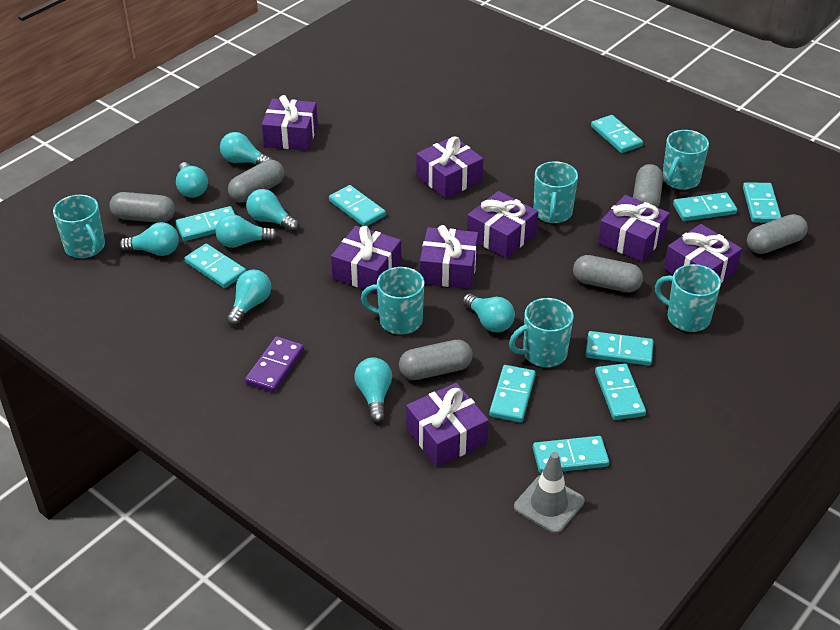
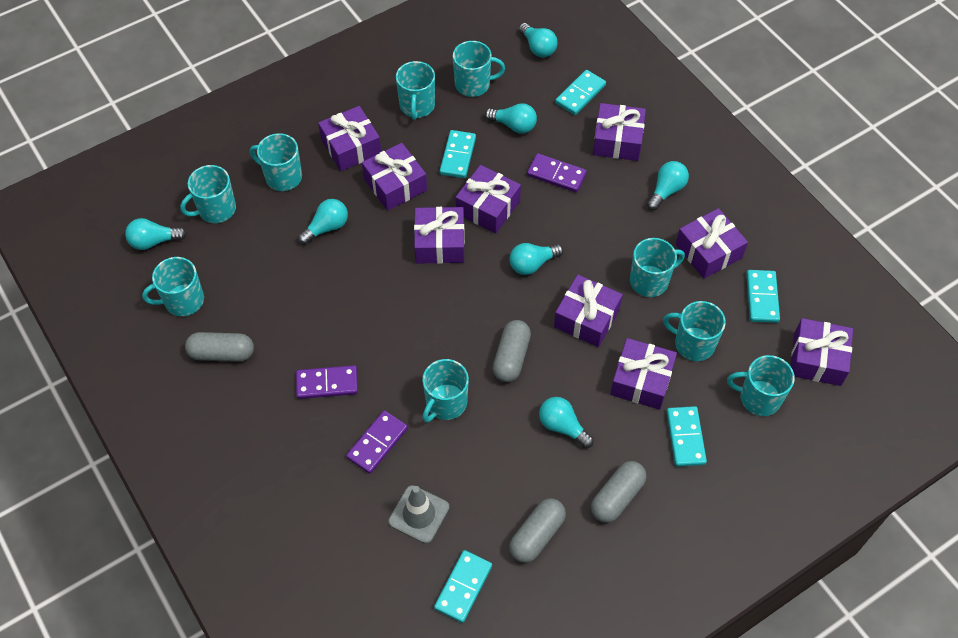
grey capsule: [109,192,175,223] [228,160,284,202] [399,340,473,380] [573,255,643,292] [633,164,663,208] [747,214,808,254] = 6 -> [185,332,254,362] [492,320,531,382] [509,498,566,563] [591,461,646,523] = 4
purple domino: [245,336,304,393] = 1 -> [296,365,358,399] [346,410,408,474] [527,153,587,192] = 3
purple gift: [261,95,318,151] [331,226,402,294] [406,383,489,467] [416,136,483,199] [420,225,478,289] [467,191,538,258] [598,195,670,262] [664,224,742,283] = 8 -> [318,106,381,171] [362,143,427,211] [414,207,465,264] [455,165,521,233] [554,275,623,347] [593,103,646,161] [610,338,677,410] [676,208,748,279] [791,318,853,386] = 9
turquoise domino: [176,206,235,241] [184,244,246,288] [329,185,386,226] [489,365,536,423] [533,436,609,474] [586,331,653,366] [591,115,643,153] [595,363,646,420] [673,192,737,221] [743,182,781,223] = 10 -> [434,550,492,623] [440,130,476,178] [555,70,606,115] [667,406,707,467] [746,270,780,323] = 5
turquoise light bulb: [119,222,179,256] [176,162,208,198] [215,214,278,248] [220,132,273,164] [226,270,271,326] [246,189,299,232] [354,357,392,423] [462,294,515,332] = 8 -> [125,218,187,250] [298,199,348,245] [485,103,537,134] [509,243,563,275] [519,23,557,58] [539,397,594,448] [647,161,689,210] = 7
turquoise mug: [53,195,105,258] [361,267,424,335] [509,298,574,367] [534,161,578,223] [655,264,721,332] [663,130,709,190] = 6 -> [142,257,204,316] [180,165,236,223] [250,133,302,191] [396,61,435,120] [423,359,469,422] [453,41,505,97] [630,238,685,297] [663,301,726,361] [727,355,795,416] = 9

